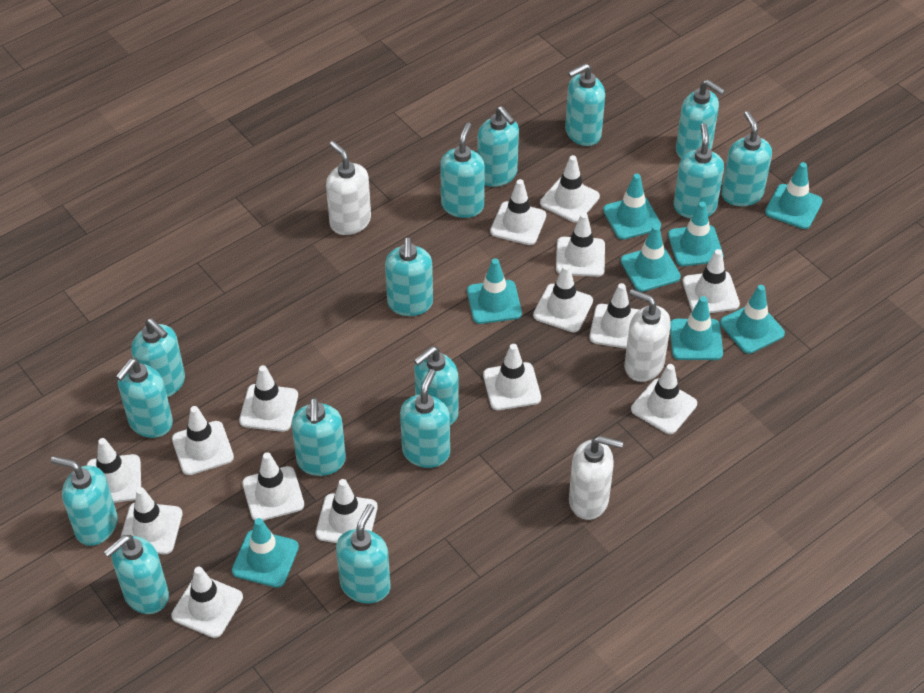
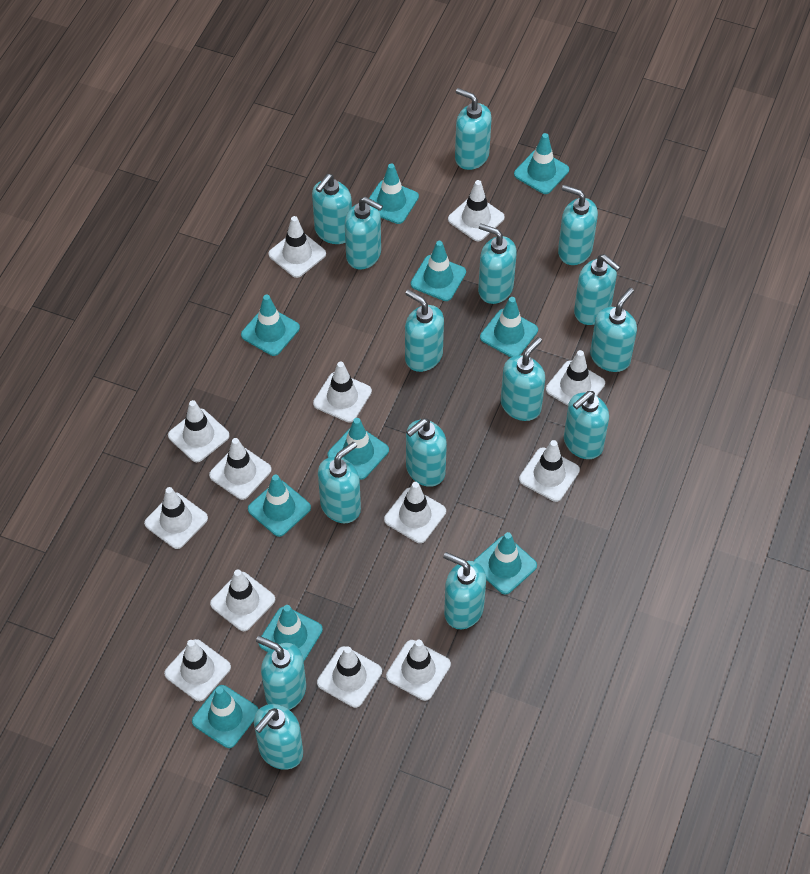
turquoise traffic cone: [232,518,299,588] [467,258,522,324] [603,174,661,240] [621,225,681,292] [668,202,724,266] [670,296,723,360] [720,285,785,354] [765,162,823,229] = 8 -> [192,685,259,748] [241,295,300,356] [248,475,311,537] [259,605,323,661] [327,418,389,480] [369,164,419,224] [411,241,466,301] [474,532,537,594] [480,297,538,358] [514,133,569,194] = 10
white soap dispenser: [326,141,371,235] [569,436,623,520] [624,289,671,382] = 3 -> none = 0
white traffic cone: [87,438,141,503] [120,487,183,554] [171,567,243,638] [172,406,234,475] [239,365,298,432] [242,452,304,521] [316,479,378,543] [483,344,541,410] [490,179,546,245] [533,264,593,332] [540,155,600,223] [556,213,605,277] [589,283,639,349] [631,364,697,434] [683,249,740,313] = 15 -> [144,487,208,549] [164,639,231,701] [168,400,230,462] [209,438,272,500] [210,569,275,631] [268,216,326,278] [313,361,372,423] [317,646,382,708] [384,482,446,543] [386,640,451,701] [448,180,505,241] [519,440,580,502] [546,350,605,406] = 13

